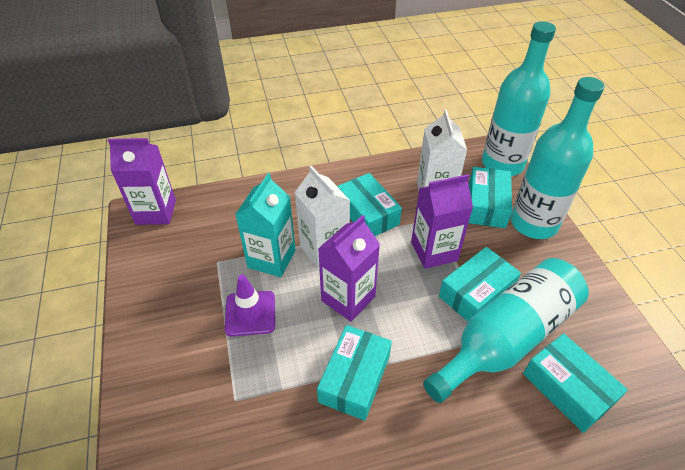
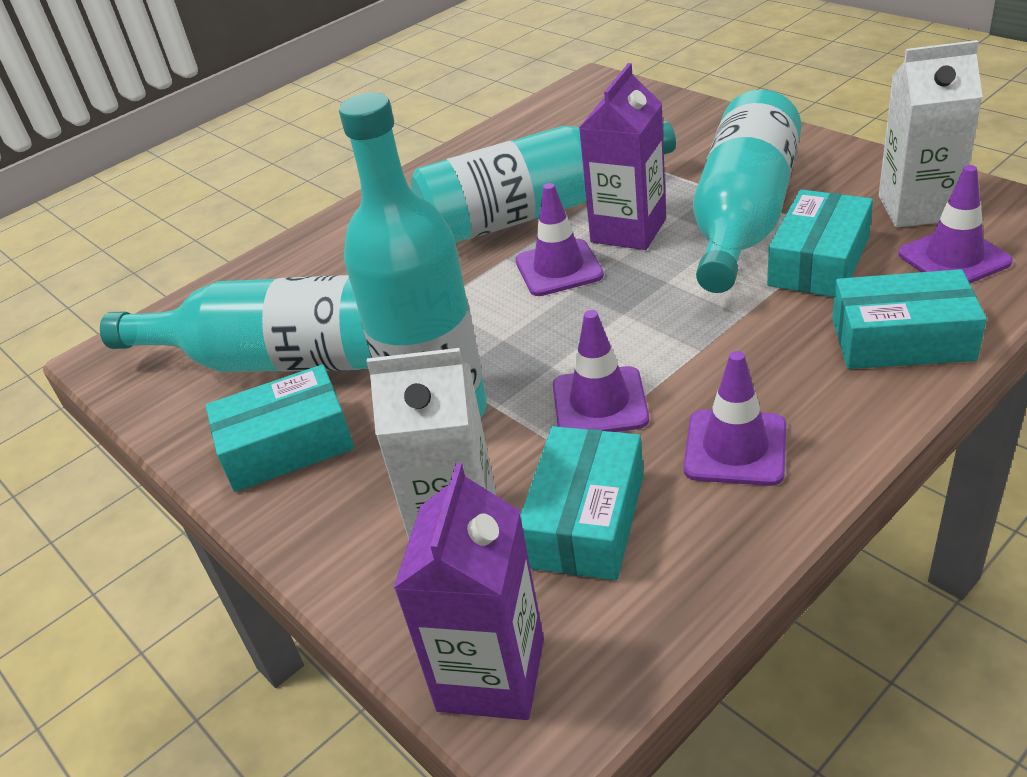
purple carton: [108,138,176,225] [318,215,380,322] [411,174,473,269] = 3 -> [394,463,544,720] [579,63,666,250] = 2
purple traffic cone: [225,274,275,337] = 1 -> [515,183,604,296] [553,310,649,432] [683,351,786,486] [898,165,1013,283] = 4
turquoise bottle: [423,258,589,403] [482,21,556,176] [511,77,604,239] = 3 -> [100,275,371,372] [339,93,487,418] [411,121,676,243] [693,90,801,293] = 4
turquoise box: [317,325,392,421] [337,173,402,236] [439,247,521,322] [469,167,512,228] [523,333,628,433] = 5 -> [206,364,354,492] [520,426,643,580] [767,189,873,297] [832,269,987,369] = 4
turquoise carton: [235,173,296,277] = 1 -> none = 0

